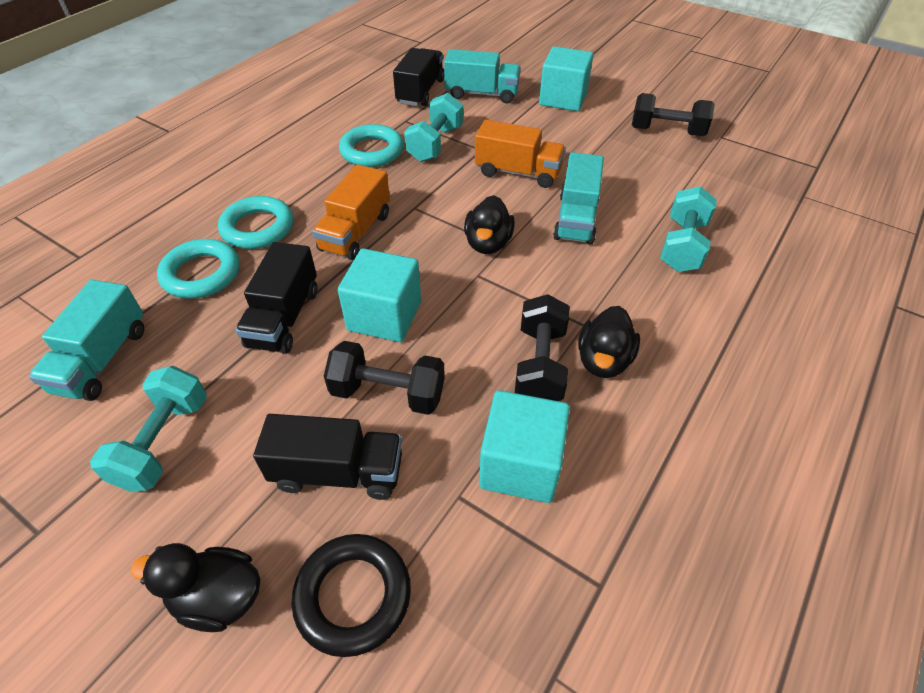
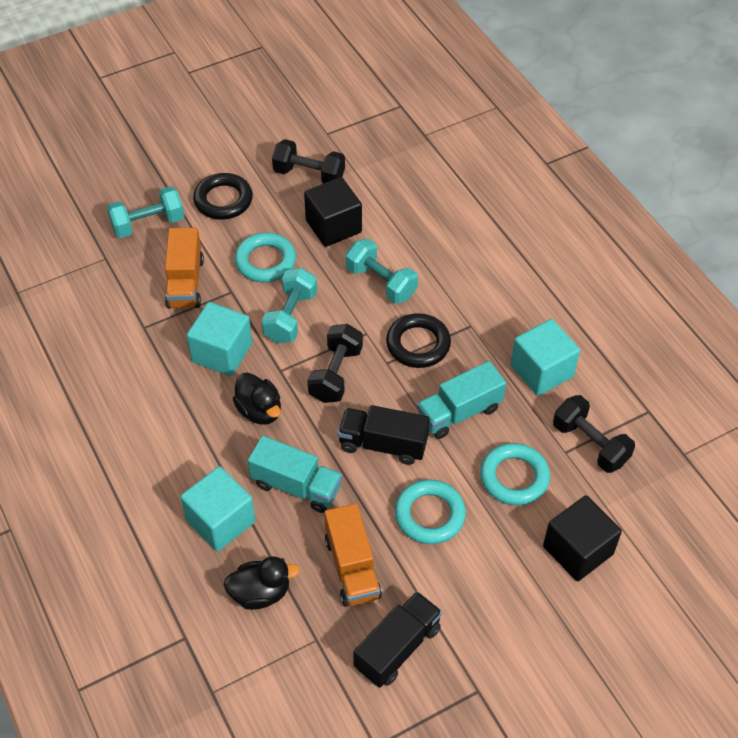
black cube: none = 0 -> [304,177,362,247] [543,495,622,581] = 2
black duck: [130,543,260,632] [464,195,515,254] [578,306,640,378] = 3 -> [223,557,300,610] [233,373,281,425] = 2
black ring: [292,534,411,657] = 1 -> [193,173,253,220] [386,313,451,368] = 2
black truck: [235,242,317,354] [253,414,402,500] [393,48,444,106] = 3 -> [338,405,430,465] [353,591,442,688] = 2
turquoise truck: [29,280,144,401] [444,49,521,104] [553,152,604,245] = 3 -> [248,436,342,513] [417,361,506,439] = 2

